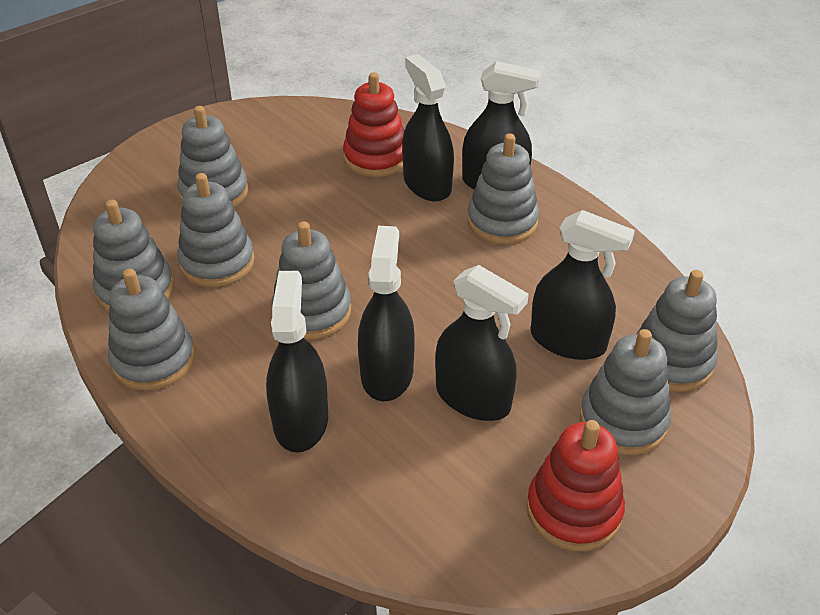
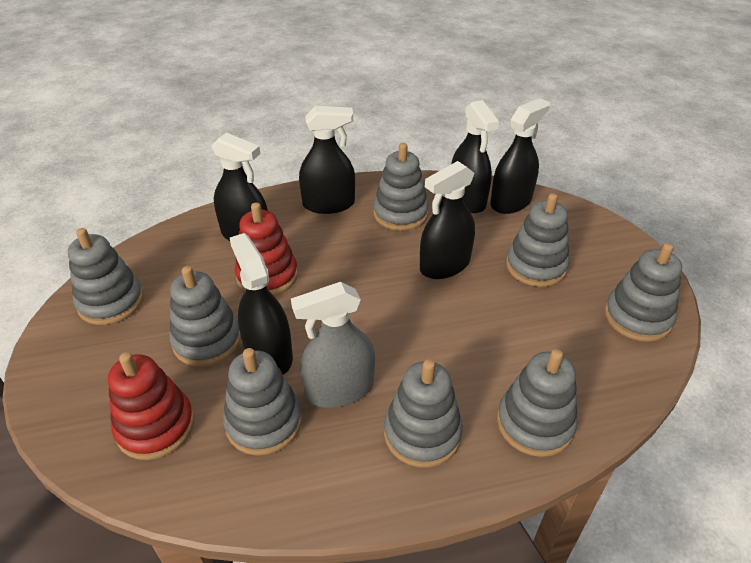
grey spray bottle: none = 0 -> [291,282,375,408] = 1

